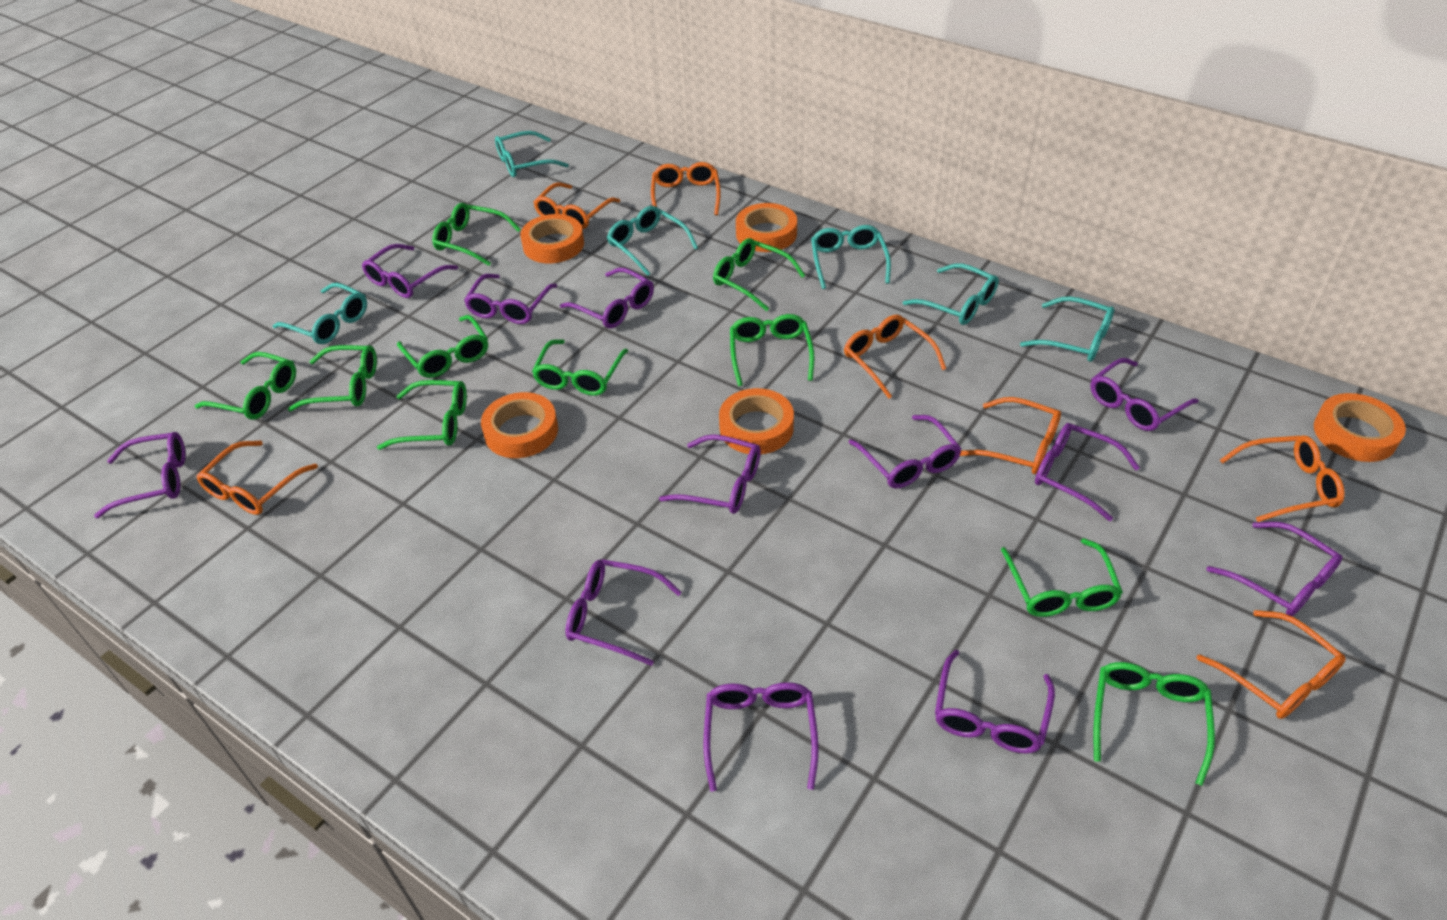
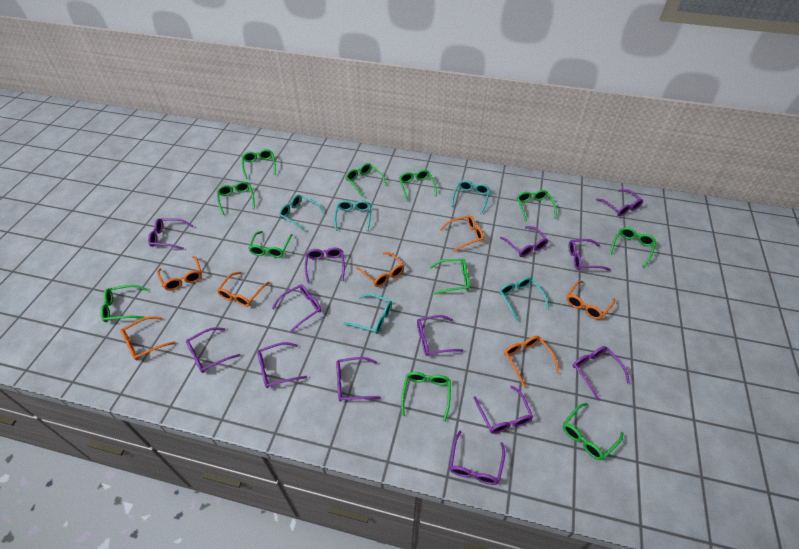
green glasses: [195,352,296,420] [288,345,377,411] [377,380,467,450] [397,315,488,378] [432,203,521,266] [532,339,628,396] [713,238,805,311] [730,314,815,386] [1001,538,1123,617] [1094,662,1215,786] = 10 -> [100,285,148,322] [217,181,255,215] [242,149,276,179] [248,231,293,258] [345,163,387,197] [399,170,437,201] [401,372,451,422] [430,259,470,295] [517,190,556,222] [563,403,624,460] [610,227,656,268] = 11
orange tape: [481,392,558,458] [520,214,584,263] [719,388,794,454] [736,203,797,252] [1314,393,1406,462] = 5 -> none = 0
purple glasses: [94,432,186,518] [362,244,458,298] [464,274,557,324] [560,268,654,329] [565,559,682,666] [659,435,761,514] [704,682,819,792] [849,415,962,488] [935,650,1055,754] [1035,423,1140,521] [1090,358,1198,431] [1207,522,1343,616] = 12 -> [148,218,193,250] [186,327,241,373] [257,342,307,388] [272,284,322,332] [305,247,345,284] [336,357,381,402] [417,315,463,356] [449,431,505,485] [474,385,533,434] [500,226,548,257] [568,239,611,271] [573,346,630,400] [596,189,643,216] = 13
turquoise glasses: [273,283,367,344] [495,131,569,177] [607,206,698,276] [811,225,891,289] [903,263,999,325] [1020,296,1114,362] = 6 -> [279,195,324,231] [334,200,371,231] [343,294,392,334] [451,180,490,214] [499,277,549,321] = 5

